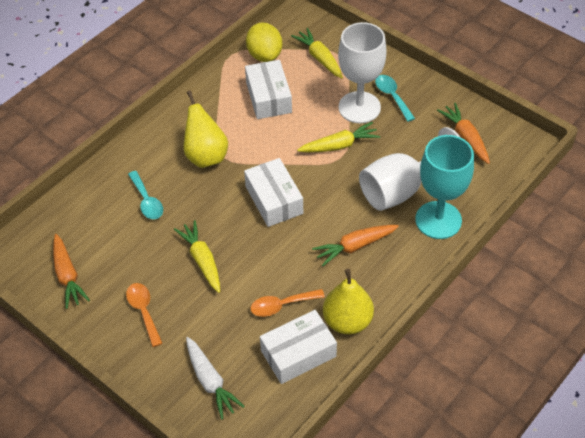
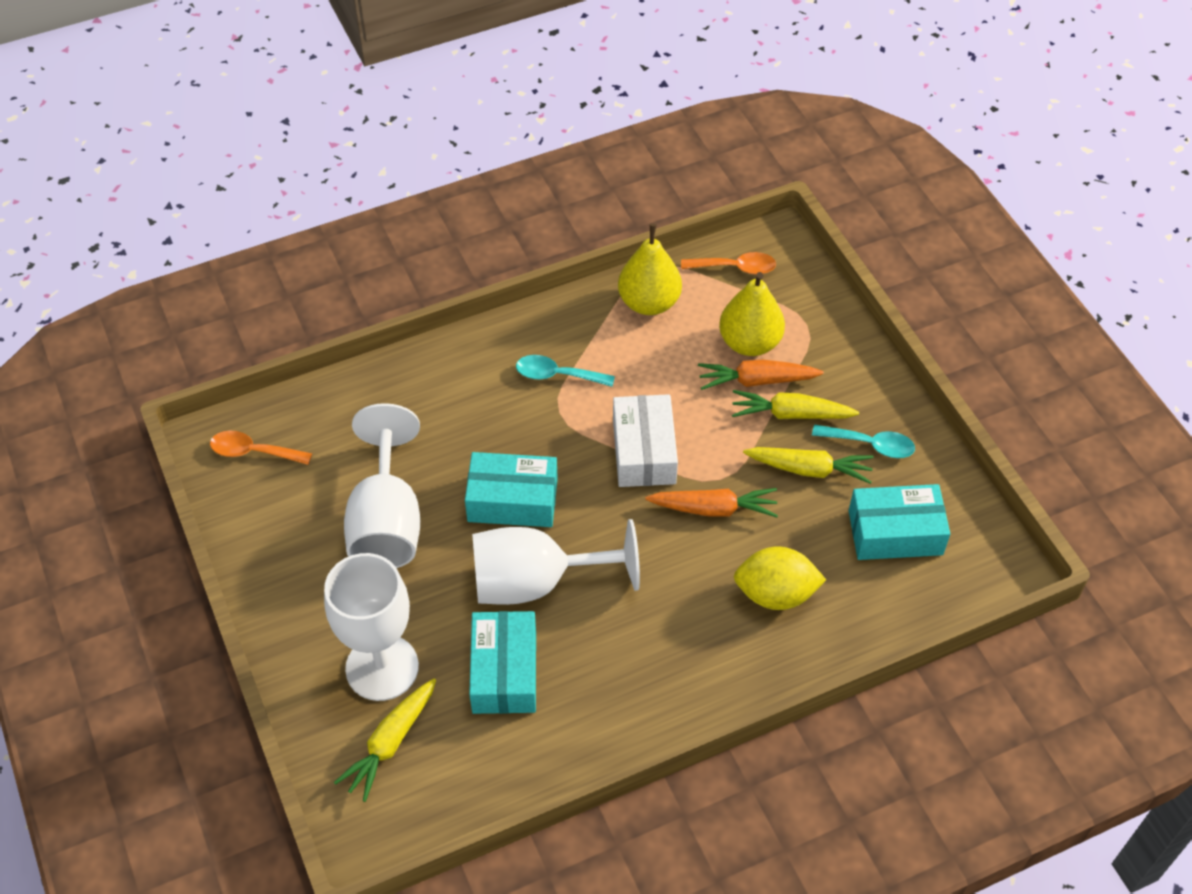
orange carrot: [53,234,90,309] [312,225,399,266] [437,103,490,164] = 3 -> [645,488,778,517] [698,360,824,390] = 2
turquoise box: none = 0 -> [465,452,558,527] [469,611,536,714] [849,484,950,560] = 3
turquoise goblet: [415,135,474,239] = 1 -> none = 0
white box: [244,158,303,227] [245,60,292,119] [260,310,337,384] = 3 -> [613,394,678,487] = 1
white carrot: [186,337,245,420] = 1 -> none = 0
white goblet: [338,22,387,123] [359,127,461,211] = 2 -> [324,553,419,701] [344,403,420,568] [472,519,640,605] = 3

